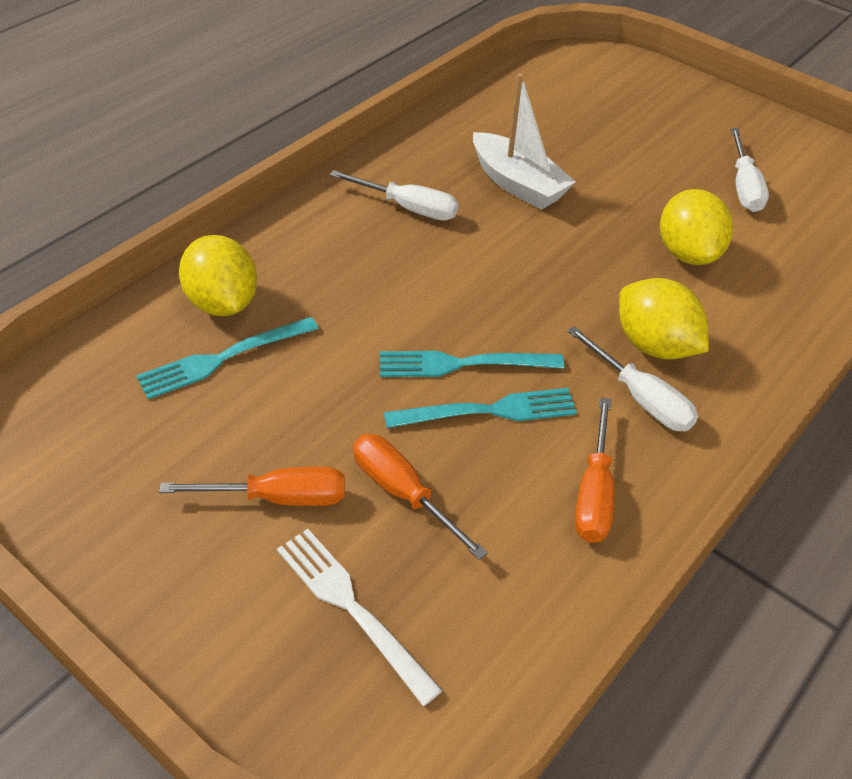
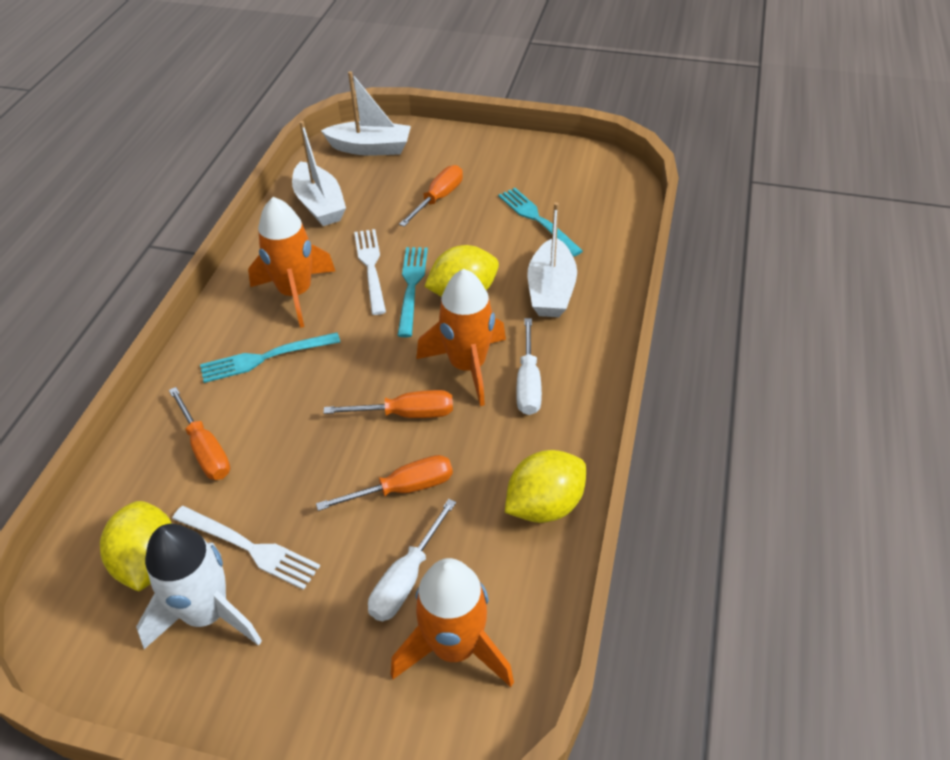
orange rocket: none = 0 -> [248,197,335,328] [391,558,514,687] [416,269,506,406] = 3
orange screwdriver: [159,467,345,506] [353,434,488,560] [575,397,614,543] = 3 -> [169,387,230,480] [316,455,453,511] [324,390,453,418] [399,165,463,227] = 4
white boat: [473,73,576,210] = 1 -> [292,121,346,226] [321,71,411,156] [528,202,577,317] = 3
white fork: [277,529,443,706] = 1 -> [172,506,320,590] [354,229,386,315] = 2
white rocket: none = 0 -> [136,524,262,649] = 1
white screwdriver: [330,170,459,221] [567,326,698,431] [731,128,769,212] = 3 -> [368,499,456,621] [516,318,542,415] = 2

